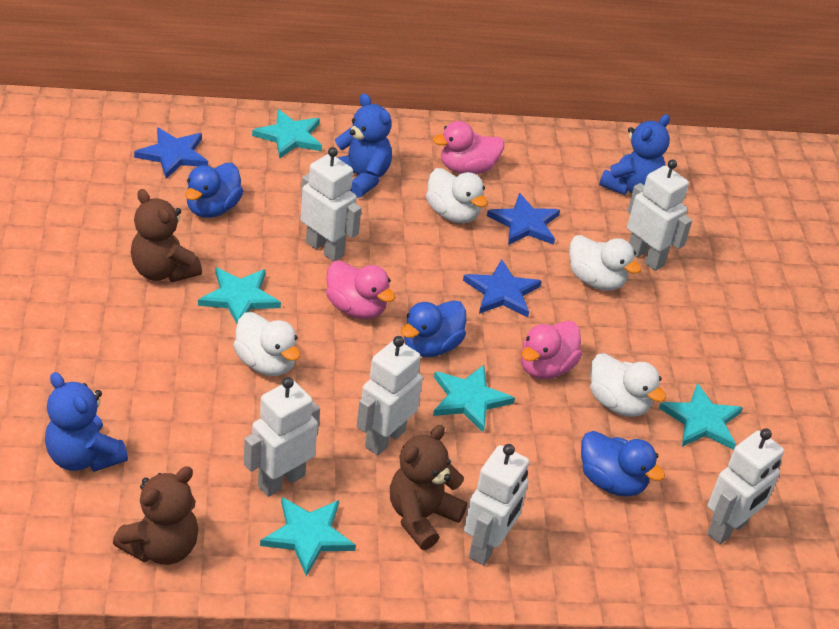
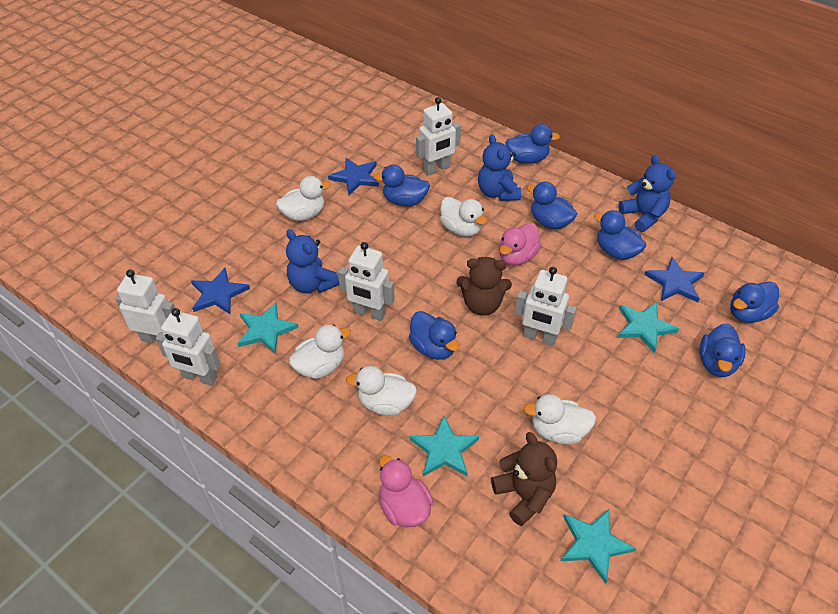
blue duck: [185,163,243,218] [401,300,466,357] [581,431,665,497] = 3 -> [373,164,430,206] [409,311,460,360] [505,124,560,164] [527,181,577,230] [594,210,646,260] [699,323,745,377] [730,282,779,323] = 7
brown teddy bear: [113,466,199,565] [130,189,202,282] [390,425,467,550] = 3 -> [457,257,512,316] [491,432,557,526] = 2
pink duck: [326,261,395,319] [432,121,504,174] [521,321,582,379] = 3 -> [379,455,433,527] [499,223,541,265] = 2
turquoise star: [198,268,281,324] [252,109,322,159] [260,497,356,577] [433,365,515,433] [659,383,743,450] = 5 -> [237,302,299,354] [410,416,479,476] [561,509,636,584] [617,302,679,353] = 4
white duck: [233,312,300,376] [426,168,488,223] [569,235,641,291] [590,353,666,417] = 4 -> [276,176,331,221] [289,324,351,379] [346,366,417,416] [440,197,487,237] [523,394,596,444] = 5
white robot: [244,377,320,497] [300,147,361,261] [357,336,423,455] [464,444,529,565] [627,159,692,271] [707,428,784,544] = 6 -> [115,269,175,343] [156,308,221,386] [338,242,395,321] [416,97,461,175] [514,267,577,346] = 5

